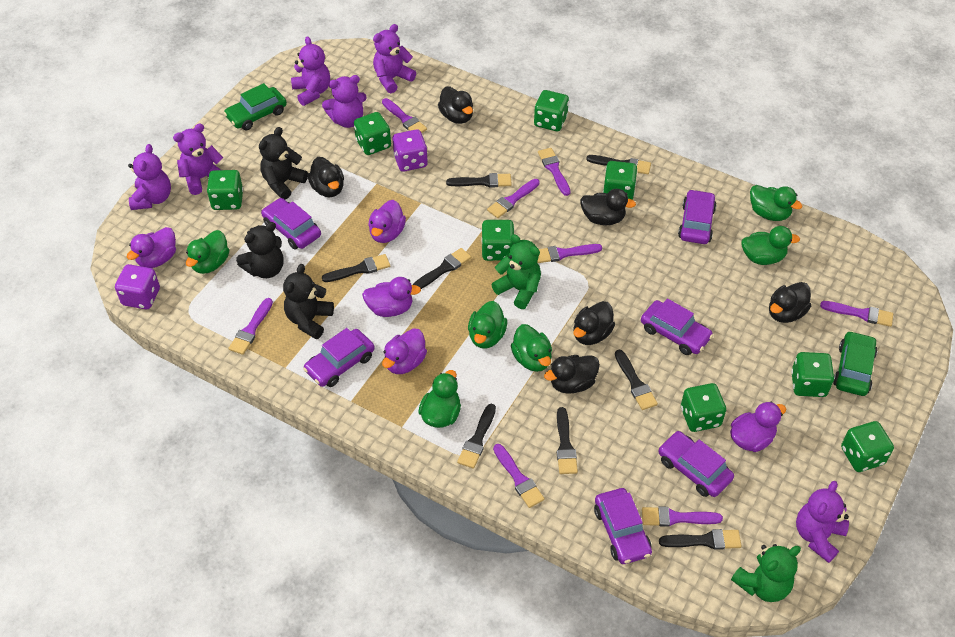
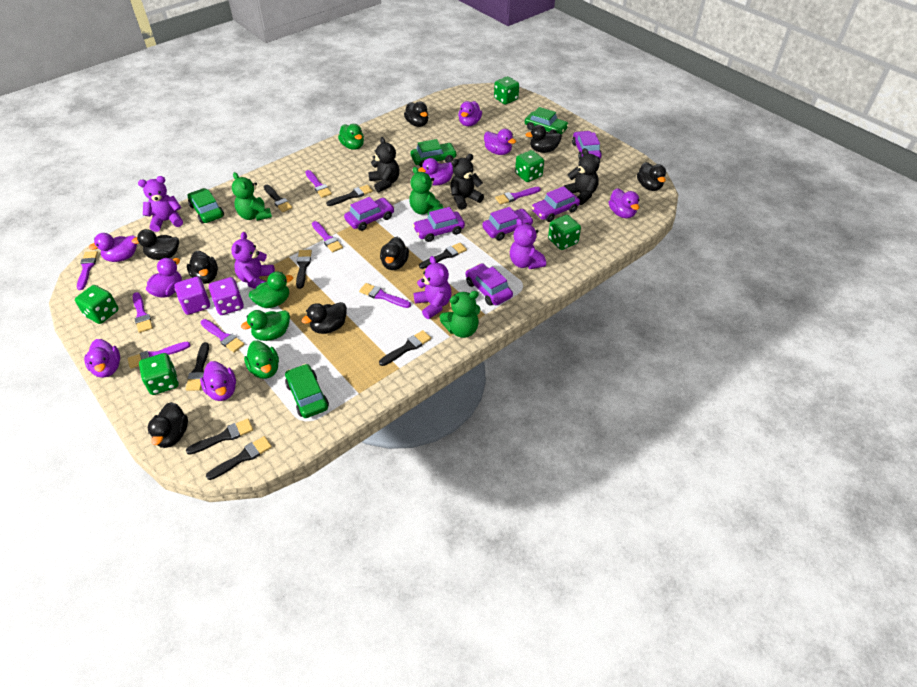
black duck: [308,157,344,197] [438,86,473,124] [544,355,600,394] [573,301,615,345] [580,189,636,225] [769,282,811,323] = 6 -> [132,229,179,260] [148,402,188,448] [187,251,218,284] [302,302,347,334] [380,237,409,270] [404,102,428,127] [526,125,562,153] [637,162,666,191] = 8
green car: [224,83,287,130] [833,331,877,396] = 2 -> [188,188,224,224] [285,364,329,418] [411,139,457,167] [525,107,569,135] = 4
green dice: [207,170,243,210] [354,112,391,155] [481,220,514,261] [534,90,569,131] [603,161,637,200] [681,383,726,432] [791,352,834,397] [841,421,894,472] = 8 -> [75,285,119,324] [139,353,179,395] [494,76,519,104] [515,150,544,182] [548,215,581,250] = 5
green duck: [186,230,229,274] [418,370,461,428] [468,301,507,349] [511,324,552,372] [741,226,800,265] [750,185,802,221] = 6 -> [241,310,290,341] [244,340,279,379] [249,272,293,308] [338,124,364,150] = 4
green teddy bear: [491,234,541,309] [731,544,801,602] = 2 -> [232,172,272,221] [409,167,443,216] [440,291,480,338] = 3
purple duck: [127,227,176,268] [362,277,421,317] [368,200,406,243] [382,328,427,374] [730,401,786,452] = 5 -> [84,339,120,378] [89,233,137,262] [146,258,182,298] [200,361,236,401] [418,158,453,186] [458,101,482,126] [484,129,516,155] [609,188,639,218] = 8
purple teddy bear: [128,144,171,210] [173,124,223,195] [291,36,330,106] [322,75,367,128] [373,24,416,93] [796,481,849,563] = 6 -> [138,176,183,232] [231,232,275,289] [414,256,452,319] [510,218,546,269] = 4

